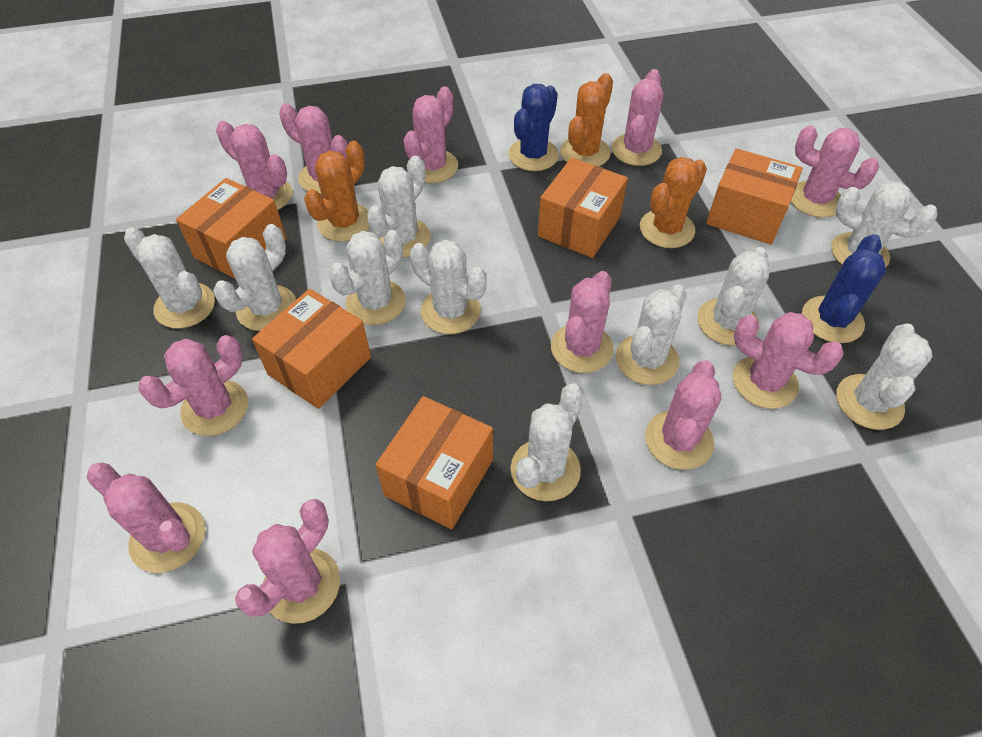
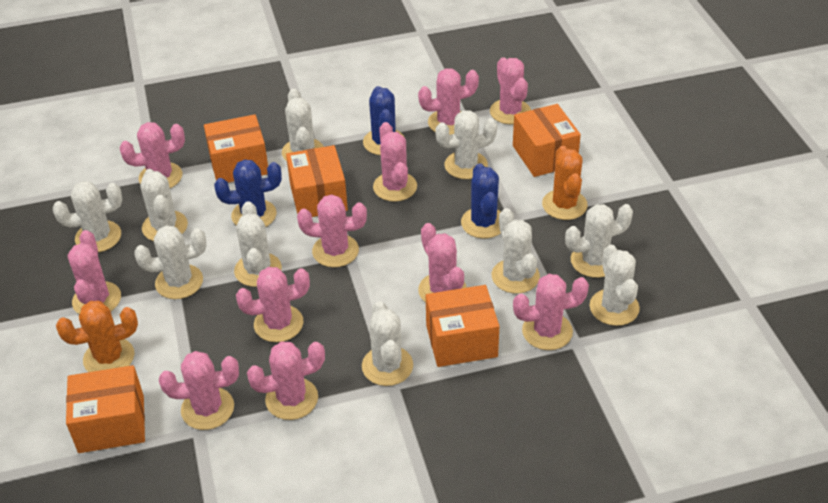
blue cactus: [508,84,559,171] [802,234,886,343] = 2 -> [214,159,282,227] [363,86,405,155] [461,163,501,239] = 3
orange cactus: [304,141,370,242] [560,73,613,166] [640,157,707,248] = 3 -> [56,301,138,372] [542,146,588,220] = 2

